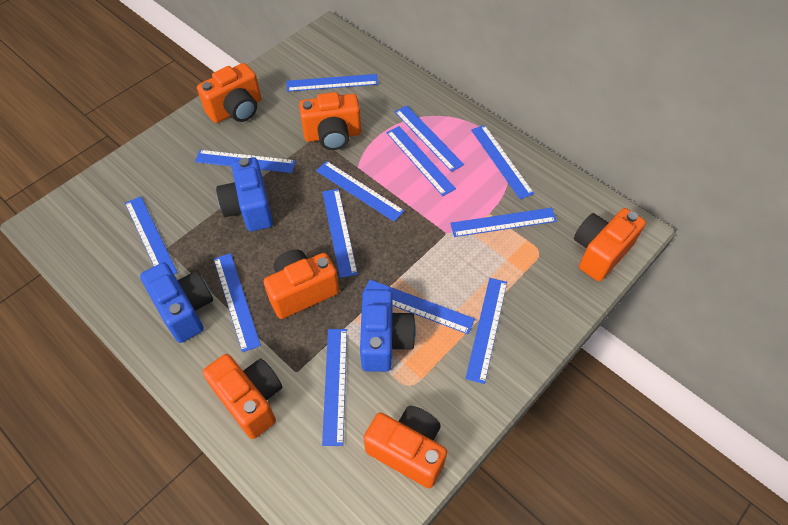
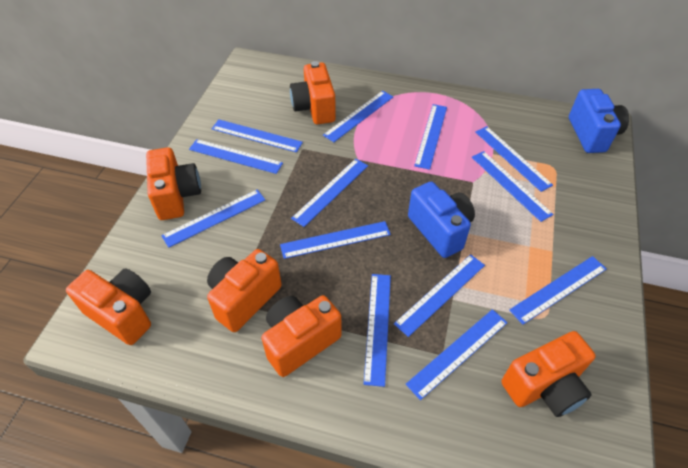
blue camera: [140,262,213,343] [216,157,273,231] [360,289,416,372] = 3 -> [408,181,475,258] [569,89,629,153] = 2

